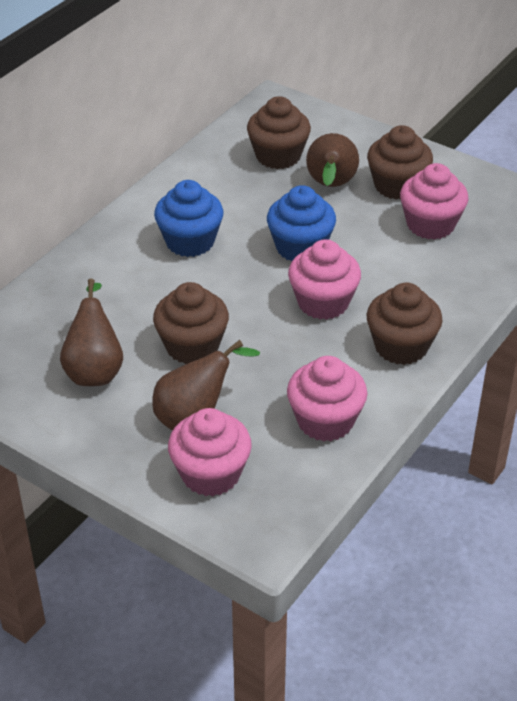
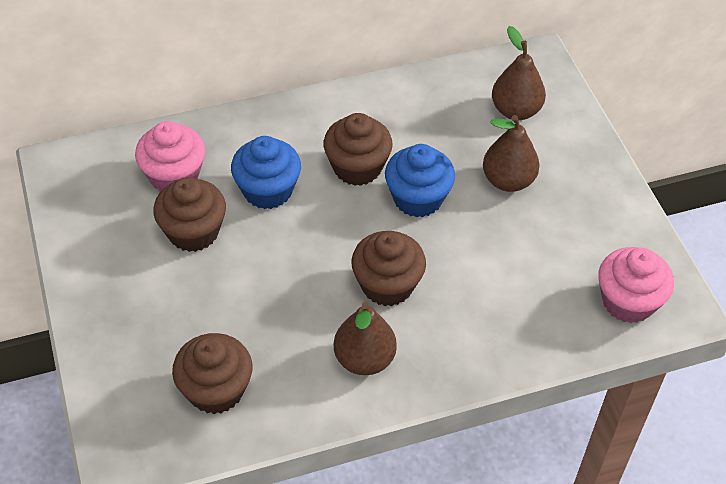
pink cupcake: [168,408,252,496] [287,356,367,441] [288,239,361,320] [400,163,469,240] = 4 -> [135,121,205,192] [598,247,674,323] = 2

